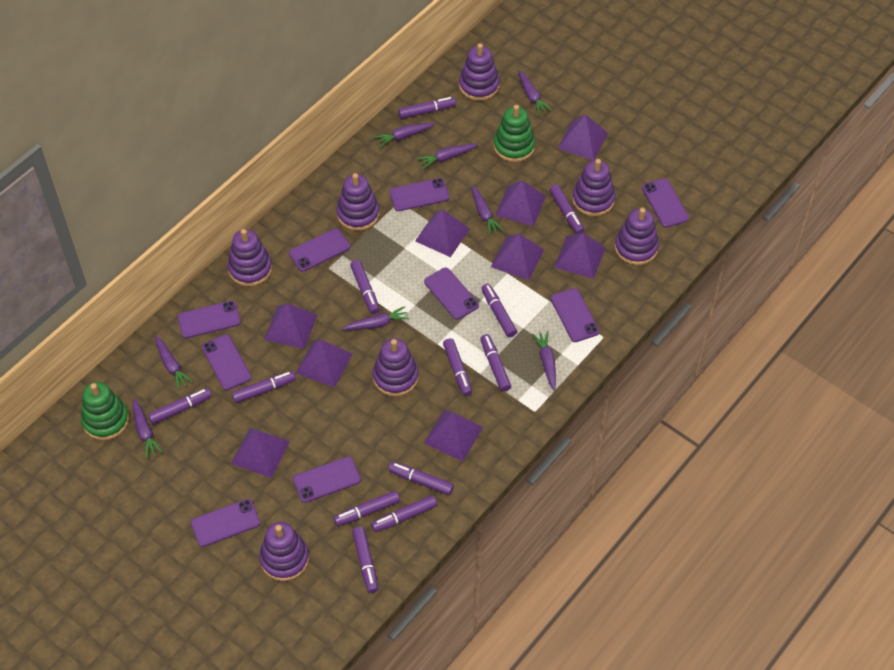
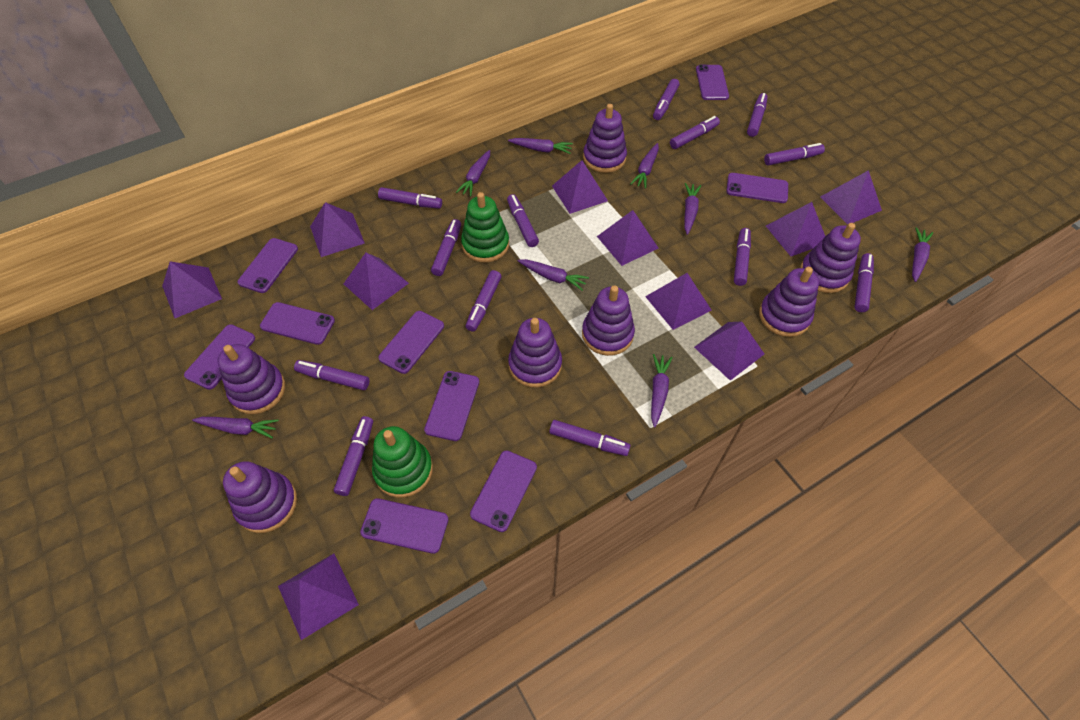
purple marker: [148,388,212,424] [232,371,296,403] [334,491,400,526] [350,260,380,314] [352,527,378,593] [371,495,437,532] [388,462,454,495] [398,97,456,119] [443,338,472,396] [480,334,511,392] [481,284,517,337] [549,184,584,234] = 12 -> [294,360,369,390] [334,416,373,496] [378,187,442,209] [431,219,461,276] [466,270,502,332] [507,194,539,247] [549,420,631,456] [653,79,680,120] [670,116,720,149] [734,228,751,286] [747,93,768,137] [764,143,825,166] [854,253,874,312] = 13
purple pyramid: [231,428,290,478] [264,303,317,349] [296,340,352,387] [415,210,470,257] [424,409,483,461] [491,234,544,280] [495,180,546,226] [554,233,606,279] [557,114,608,160] = 9 -> [162,261,222,318] [278,554,359,640] [310,202,365,257] [344,253,409,310] [552,160,608,214] [597,210,659,266] [645,273,711,330] [694,322,764,381] [766,202,825,256] [820,170,882,224] = 10

